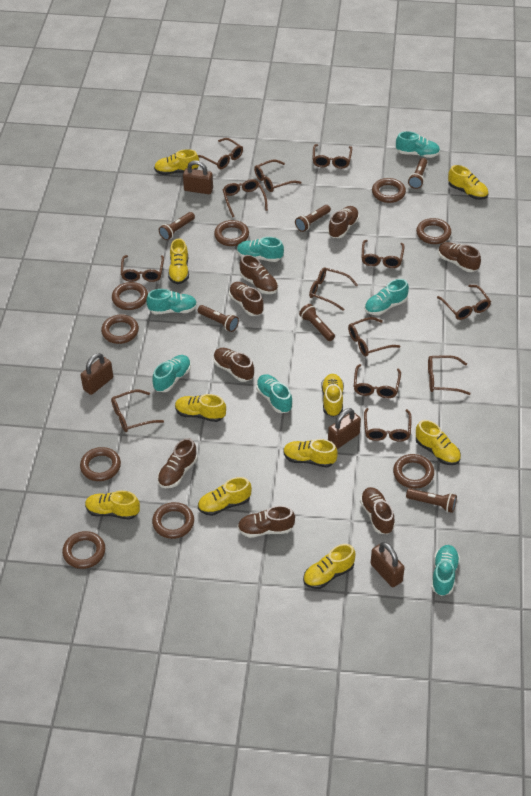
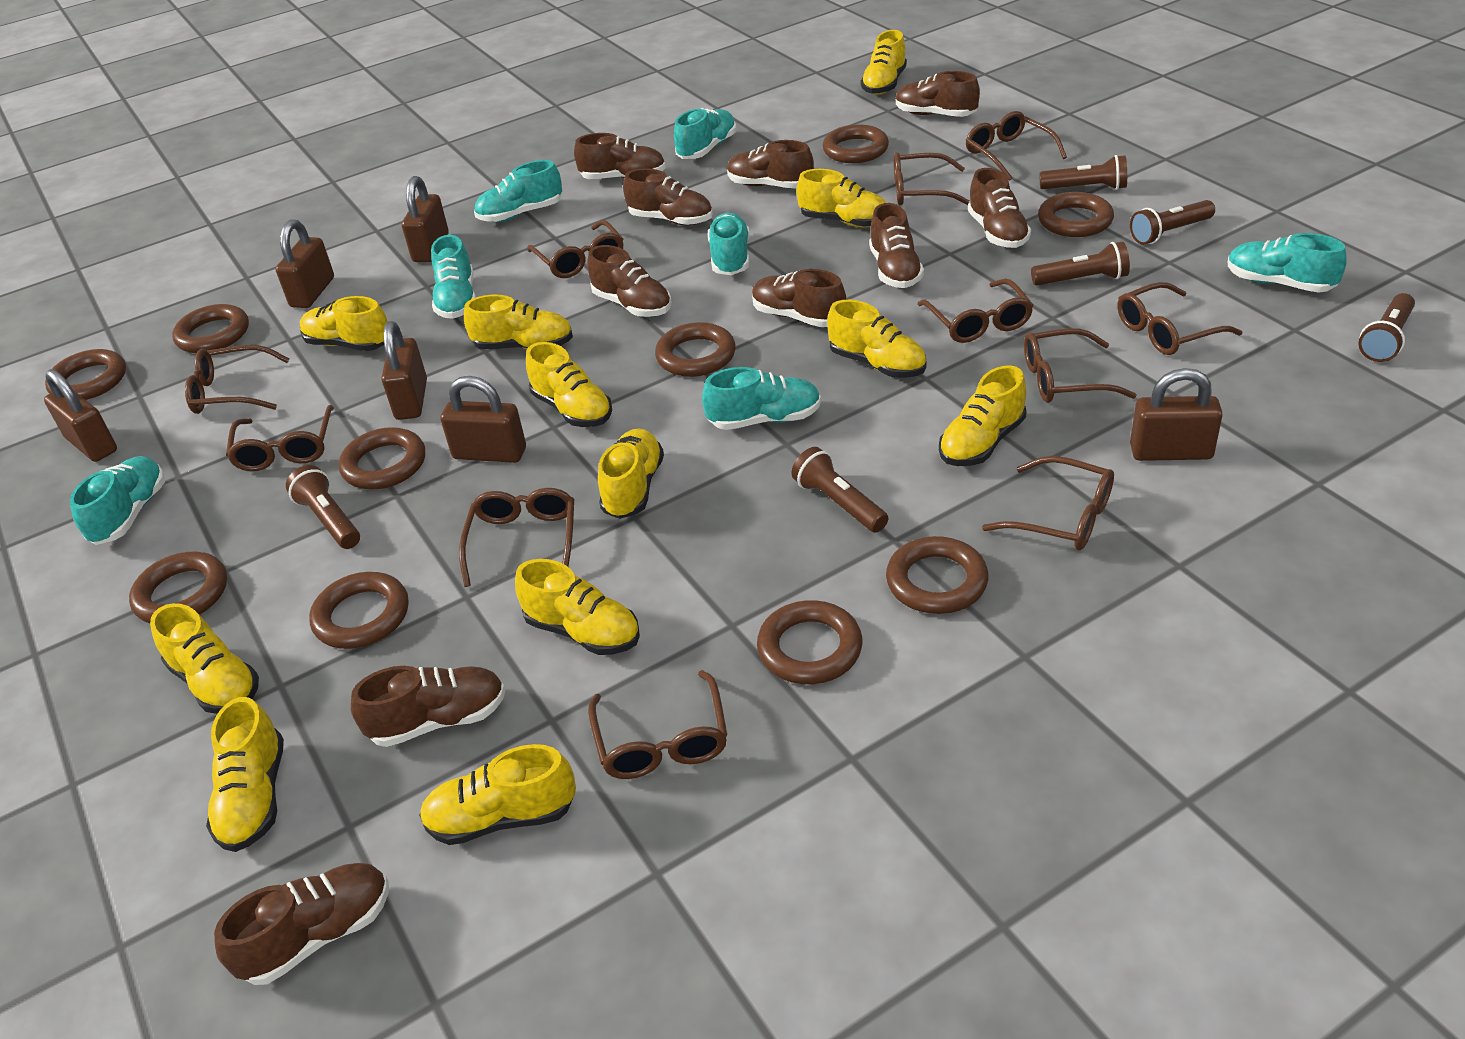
brown glasses: [111,390,164,432] [121,255,164,282] [198,138,243,169] [223,179,268,218] [254,160,302,192] [309,267,358,311] [312,144,352,169] [348,317,400,356] [354,364,401,398] [361,240,405,268] [364,408,412,442] [428,355,471,395] [437,285,491,320] = 13 -> [185,345,290,414] [226,405,334,471] [459,488,574,587] [527,220,623,278] [588,670,728,779] [894,152,970,206] [917,279,1034,343] [966,111,1067,181] [982,456,1114,550] [1024,328,1136,403] [1118,282,1242,355] = 11
brown padlock: [81,353,113,395] [183,160,213,194] [328,408,361,449] [371,542,405,587] = 4 -> [44,369,117,462] [275,219,334,308] [381,321,427,420] [402,176,449,262] [440,376,526,463] [1130,368,1223,461] = 6
brown ring: [62,531,105,569] [80,447,121,481] [101,315,139,344] [112,282,148,310] [152,502,194,539] [214,220,249,246] [372,178,406,203] [393,454,434,489] [416,218,451,244] = 9 -> [45,349,126,400] [129,552,227,623] [172,304,249,353] [309,572,408,649] [339,427,425,490] [655,322,736,377] [757,600,862,684] [823,125,889,163] [886,536,989,614] [1038,192,1114,237] = 10
brown shoe: [157,438,197,488] [213,348,254,382] [229,282,264,316] [238,505,295,538] [240,255,278,294] [328,206,359,238] [360,487,395,534] [438,242,481,272] = 8 -> [214,863,389,985] [351,666,506,747] [574,133,666,179] [587,245,672,317] [623,168,713,226] [727,140,814,189] [752,269,846,327] [869,203,924,288] [896,71,980,117] [968,168,1031,248] = 10
yellow shoe: [85,491,140,520] [154,149,199,175] [168,238,189,284] [175,394,226,422] [198,477,252,516] [283,439,338,468] [303,544,355,589] [321,374,344,417] [416,420,461,465] [448,165,489,200] = 10 -> [150,603,259,714] [206,697,284,852] [300,296,388,351] [419,744,576,845] [464,295,573,349] [515,559,640,655] [526,342,612,427] [598,428,664,519] [797,169,887,227] [827,300,927,378] [861,30,907,95] [939,365,1027,466] = 12

